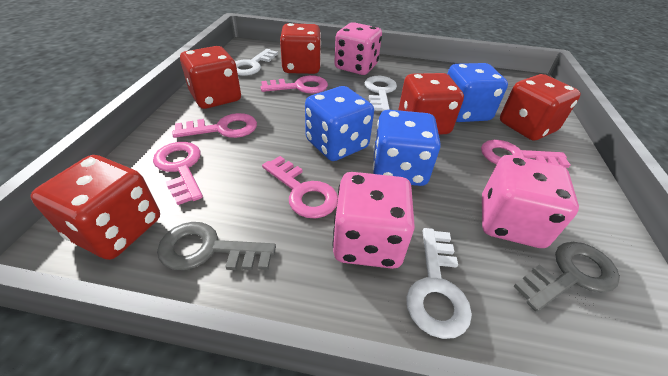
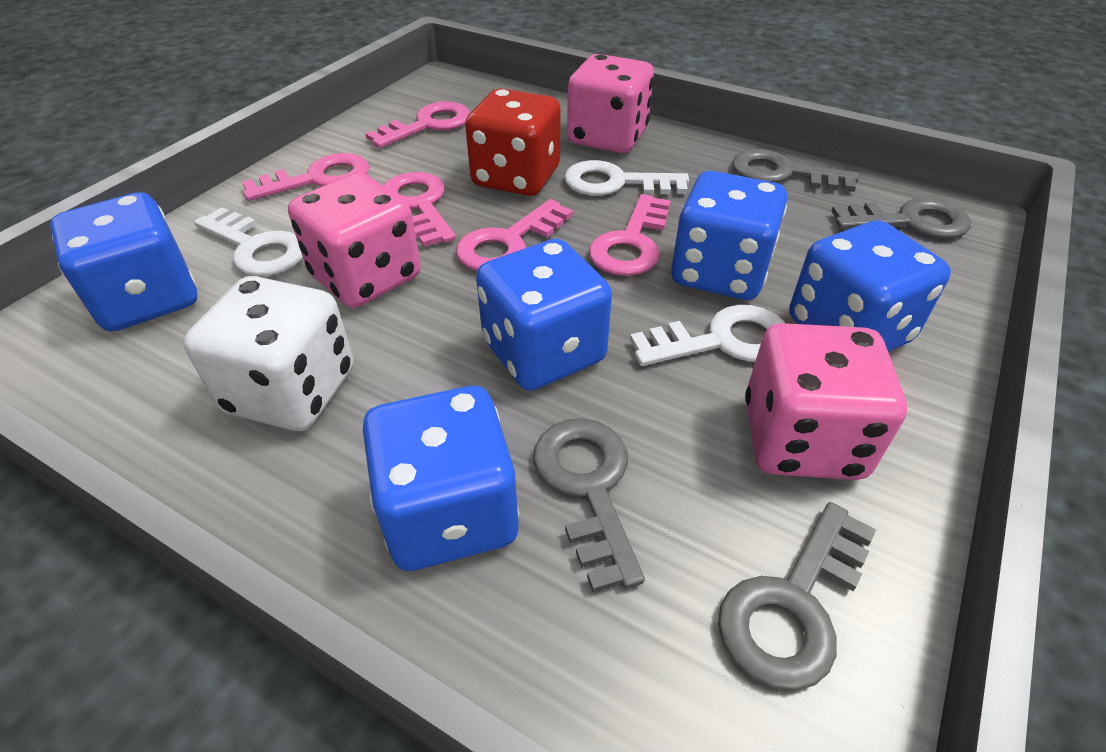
blue dice: [305,86,374,161] [373,110,441,186] [447,63,508,122] = 3 -> [50,192,197,331] [362,386,519,571] [476,239,612,391] [671,171,787,300] [789,220,951,352] = 5
grey key: [157,222,276,270] [513,242,620,312] = 2 -> [533,418,645,593] [718,502,876,691] [732,149,859,192] [831,198,971,239] = 4
red dice: [30,155,160,260] [180,46,241,109] [280,23,321,74] [399,73,464,135] [500,74,581,140] = 5 -> [465,88,561,196] = 1
white dice: none = 0 -> [183,276,354,431] = 1

